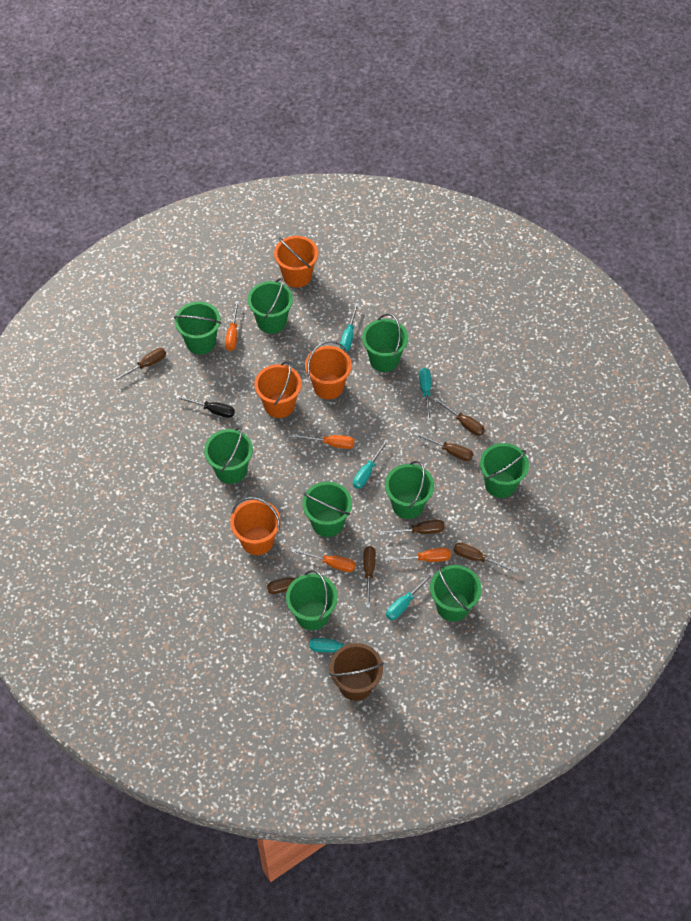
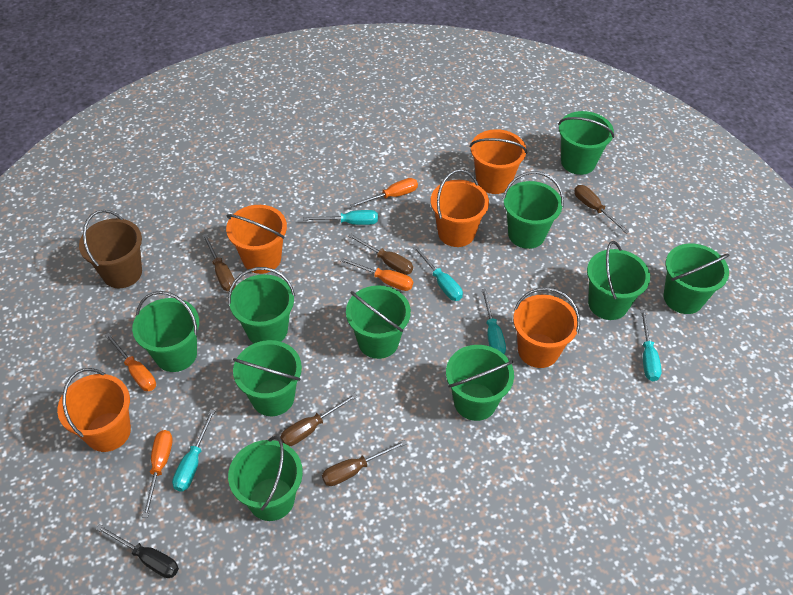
brown screwdriver: [113,348,166,382] [267,570,332,594] [363,546,376,608] [380,520,445,535] [414,432,473,461] [433,397,485,436] [454,542,517,573] = 7 -> [202,234,236,291] [280,393,358,446] [322,440,407,486] [348,234,413,275] [574,185,630,234] = 5
green bucket: [174,302,221,354] [204,427,253,484] [248,278,293,334] [286,570,338,630] [302,482,352,537] [362,313,408,372] [385,460,434,519] [430,565,482,622] [480,443,529,498] = 9 -> [132,291,199,372] [228,267,295,344] [228,436,303,521] [233,340,302,416] [346,285,411,359] [446,345,514,421] [502,171,564,249] [558,111,614,175] [587,241,650,320] [664,244,729,314] = 10
orange bucket: [230,497,280,555] [254,361,302,418] [274,236,318,288] [305,341,352,399] = 4 -> [57,368,131,452] [226,205,287,274] [431,169,489,247] [470,129,527,194] [513,287,580,368] = 5

